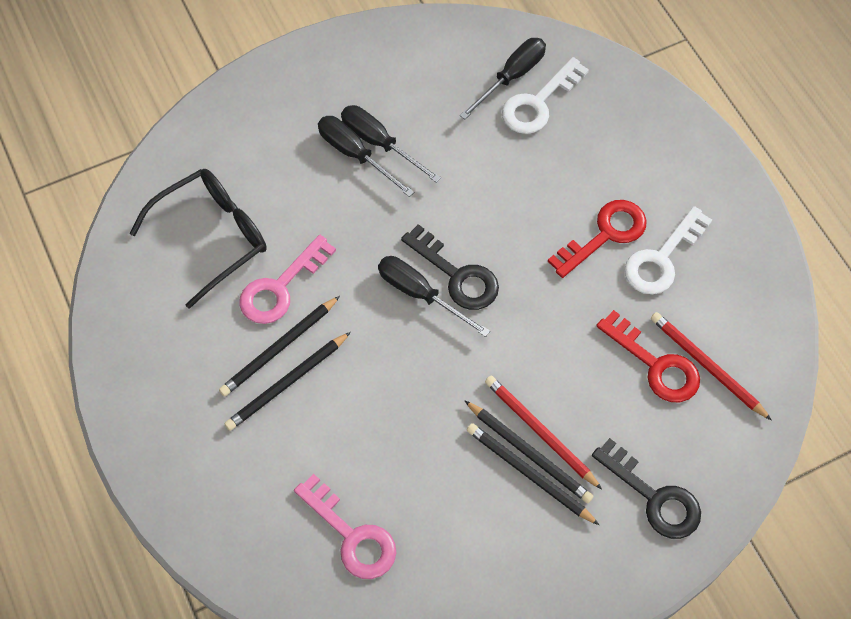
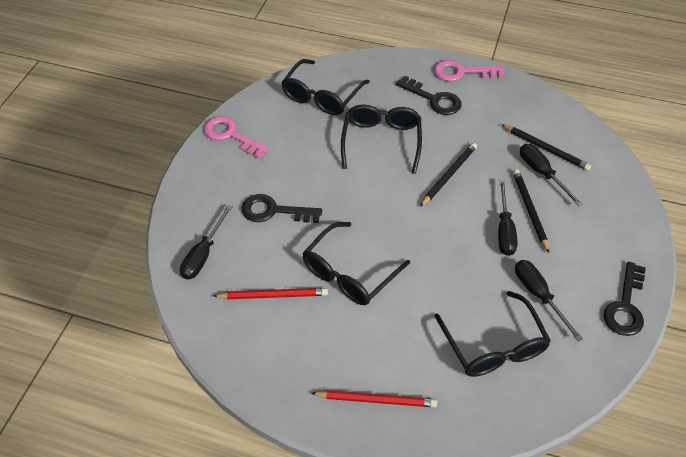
black glasses: [129,169,267,309] = 1 -> [281,59,370,115] [302,222,410,305] [341,105,422,174] [435,291,551,377] = 4
black key: [401,224,499,310] [592,438,701,539] = 2 -> [242,194,322,223] [396,76,462,115] [603,262,646,336] = 3
black pencil: [219,296,340,397] [224,332,351,431] [464,400,593,503] [467,423,599,525] = 4 -> [420,143,477,207] [501,124,591,171] [513,169,549,253] = 3
red key: [548,200,647,278] [596,310,700,402] = 2 -> none = 0
white key: [502,57,589,134] [625,206,712,294] = 2 -> none = 0

